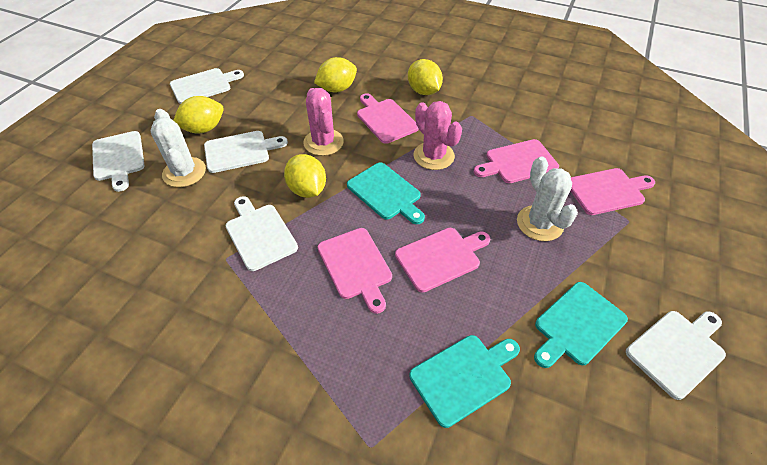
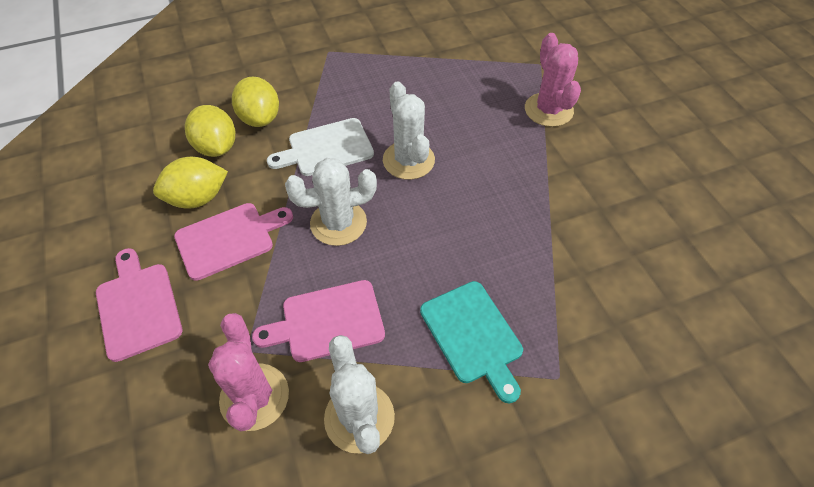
pink cutting board: [318,228,392,314] [357,93,419,144] [395,228,490,292] [474,139,559,183] [570,168,655,215] = 5 -> [96,248,182,362] [174,203,293,281] [252,280,385,362] = 3
turquoise cutting board: [347,162,425,224] [409,335,520,428] [534,282,628,368] = 3 -> [420,281,523,403] = 1
white cactus: [150,109,206,187] [517,156,578,241] = 2 -> [285,158,377,246] [324,335,395,454] [383,81,435,180] = 3
white cutting board: [92,131,145,192] [170,68,244,104] [204,131,288,173] [225,196,298,271] [626,311,726,400] = 5 -> [267,118,374,176] = 1
yellow lemon: [173,96,224,133] [284,154,326,198] [314,57,357,92] [408,59,443,95] = 4 -> [153,157,228,209] [185,105,235,157] [232,77,279,127] = 3

